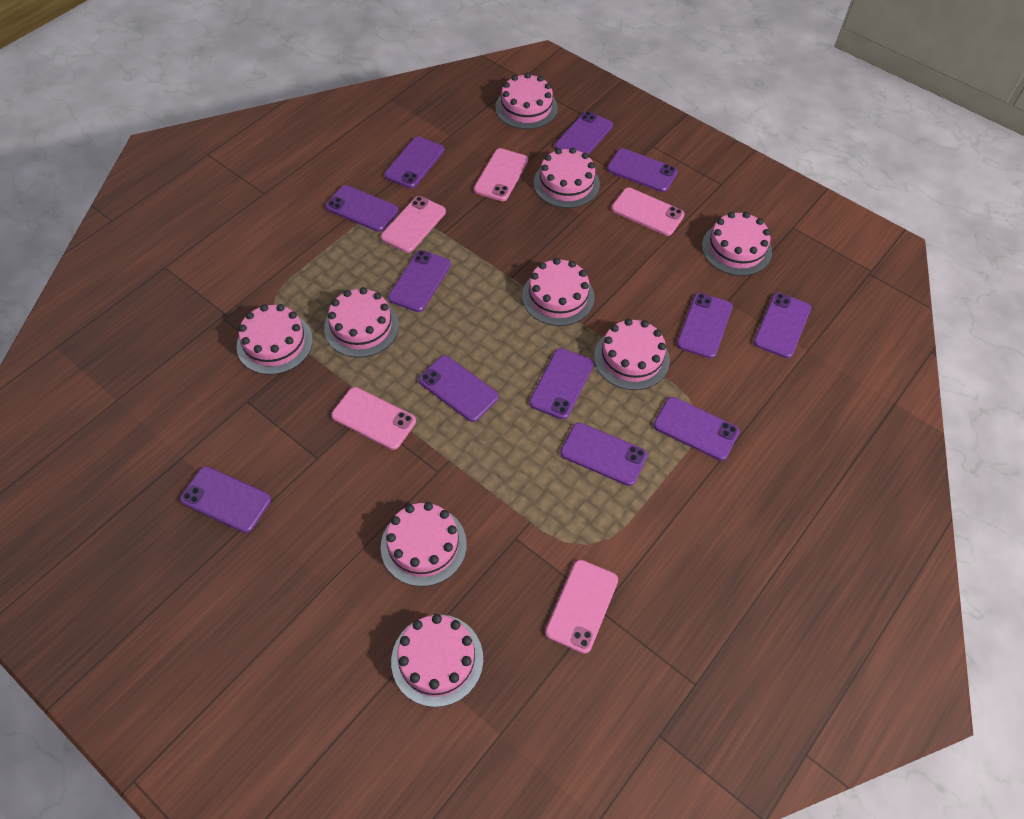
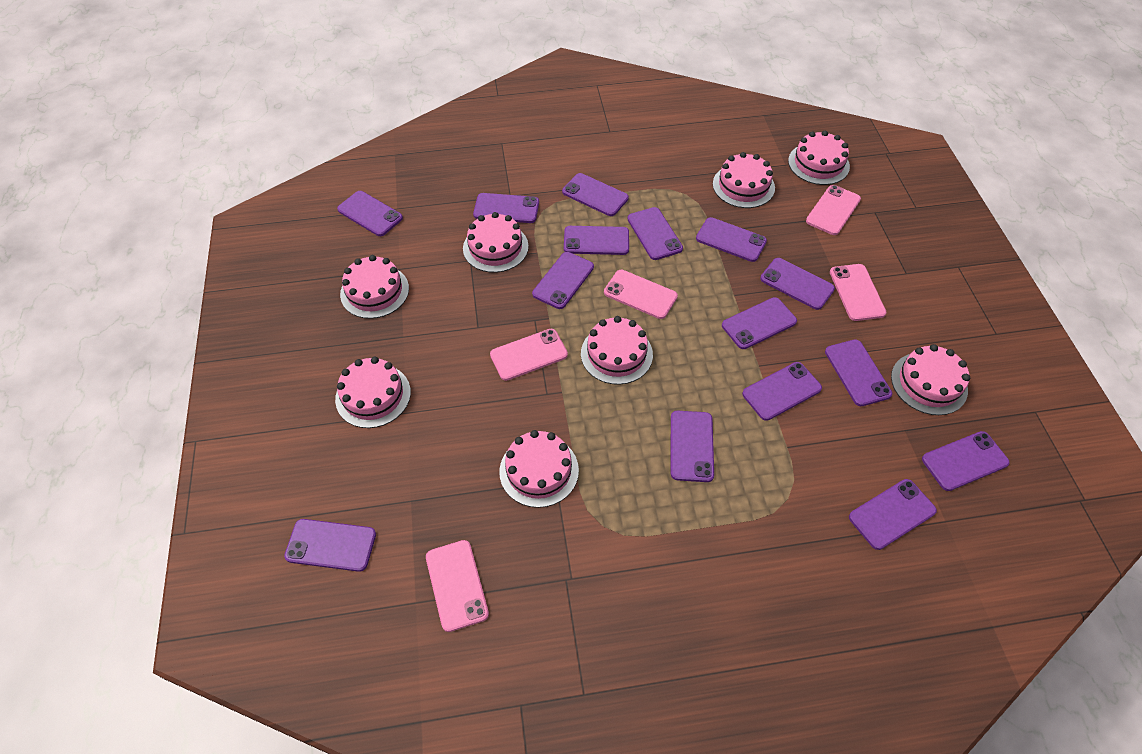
pink cake: [236,304,313,375] [324,287,399,358] [381,502,467,586] [391,614,483,707] [496,73,558,129] [522,258,594,326] [534,147,600,208] [594,318,670,390] [702,212,772,276] = 9 -> [335,357,411,428] [340,255,409,319] [463,212,528,273] [499,430,579,508] [581,316,653,385] [713,152,775,208] [788,131,850,185] [891,344,970,415] = 8
purple phone: [180,466,271,533] [326,185,398,232] [384,137,444,189] [388,250,451,312] [419,356,499,422] [529,348,594,420] [555,111,613,155] [560,422,648,486] [607,148,678,192] [653,397,740,461] [677,293,733,359] [753,293,811,358] = 12 -> [284,519,376,572] [337,191,403,236] [473,193,539,223] [532,252,594,309] [562,173,629,216] [564,226,629,255] [628,207,683,260] [671,411,714,482] [696,217,767,262] [722,297,797,349] [742,362,822,421] [760,258,835,310] [825,339,892,406] [849,479,937,550] [922,431,1010,491] = 15

